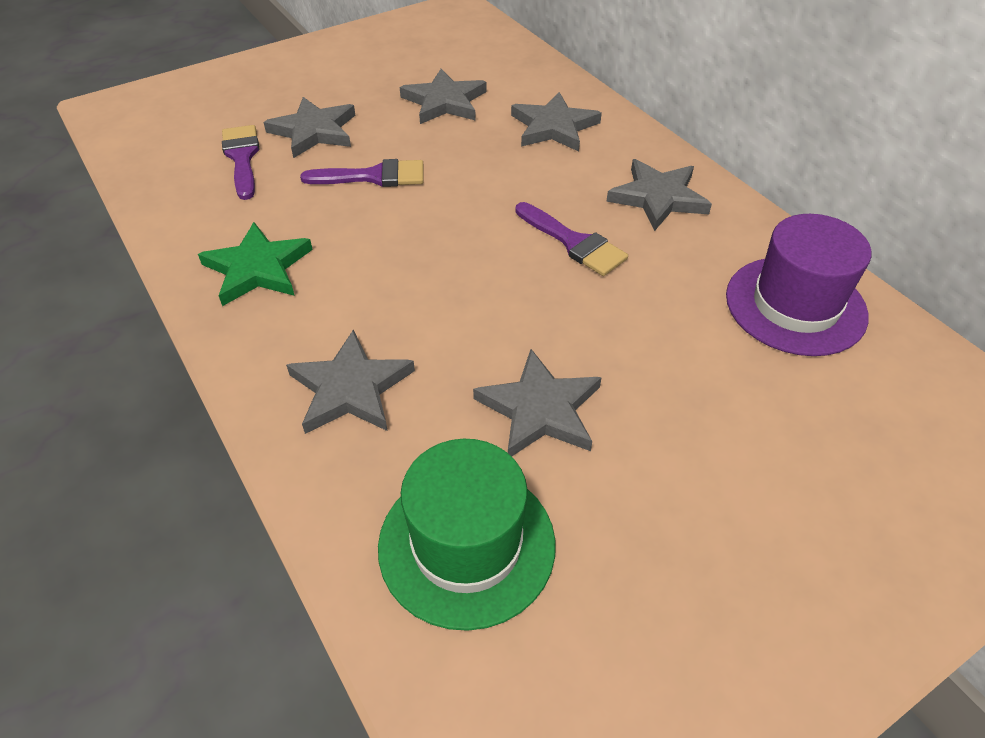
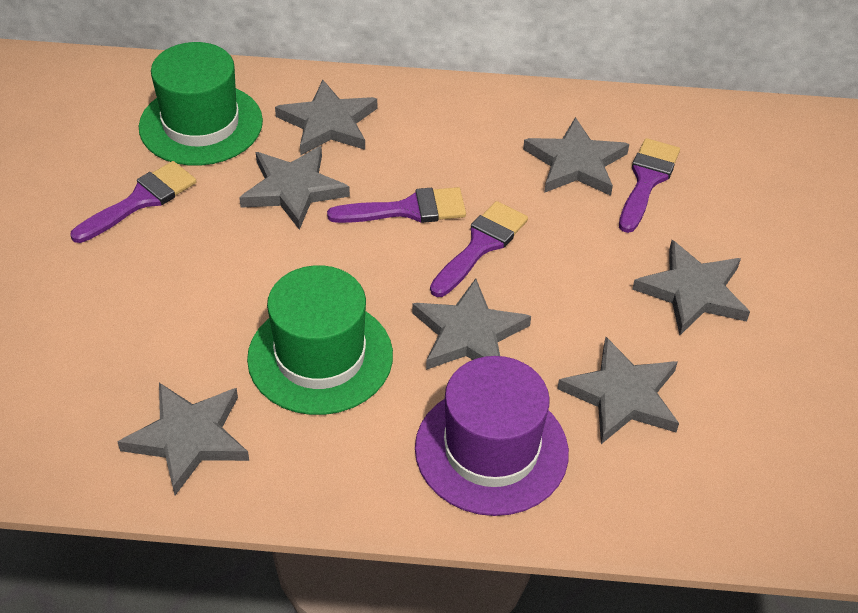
green hat: [378,439,556,631] = 1 -> [139,42,263,166] [247,265,393,415] = 2
green star: [198,222,313,306] = 1 -> none = 0
grey star: [263,97,355,158] [286,329,415,434] [400,69,486,124] [473,349,602,457] [511,92,602,152] [606,159,712,231] = 6 -> [118,383,249,495] [239,146,350,230] [275,80,377,155] [412,278,531,370] [523,117,629,196] [557,337,679,444] [632,240,750,335] = 7
purple brush: [222,125,259,200] [300,159,424,187] [515,202,628,276] = 3 -> [70,161,197,243] [327,187,466,223] [430,201,528,297] [619,138,680,233] = 4

